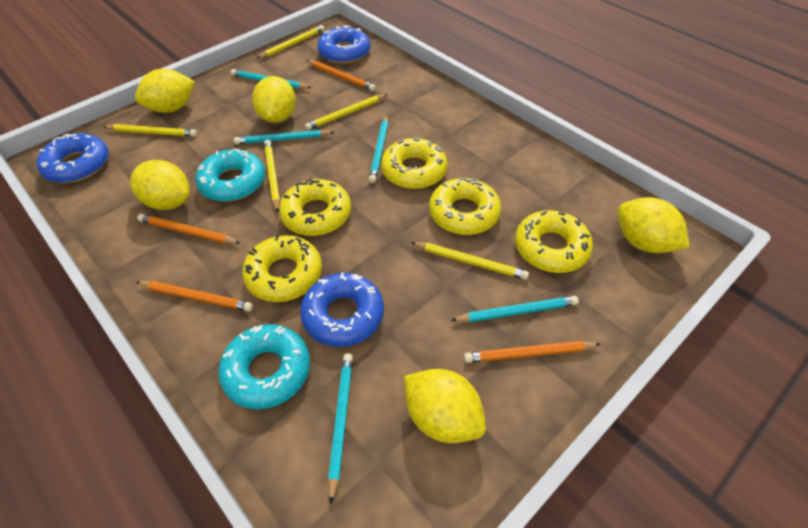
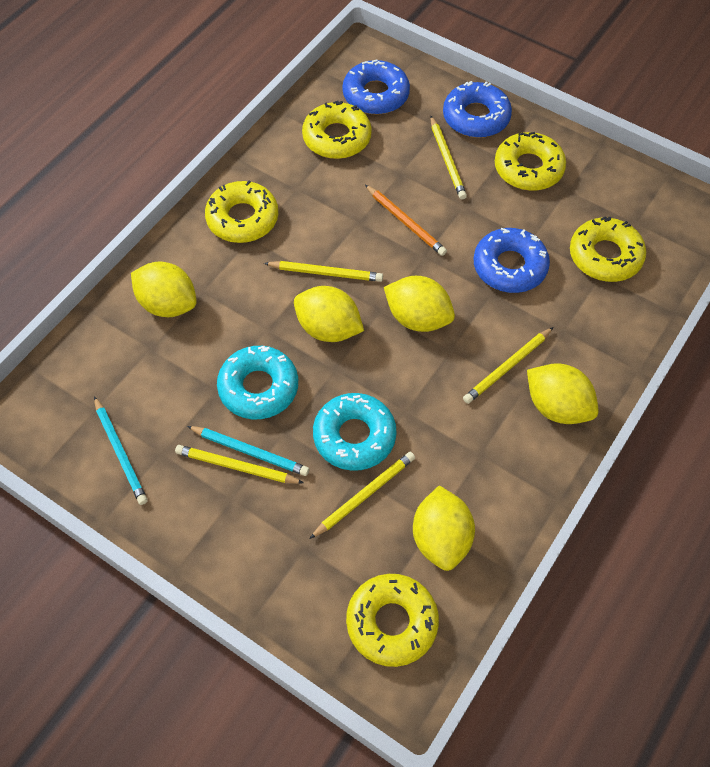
orange pencil: [136,281,253,312] [137,214,240,244] [307,60,376,91] [464,341,600,363] = 4 -> [365,185,447,256] = 1
turquoise pencil: [231,69,311,89] [234,130,334,144] [328,353,353,504] [369,115,388,183] [450,296,579,322] = 5 -> [94,396,148,505] [187,426,309,476] = 2

